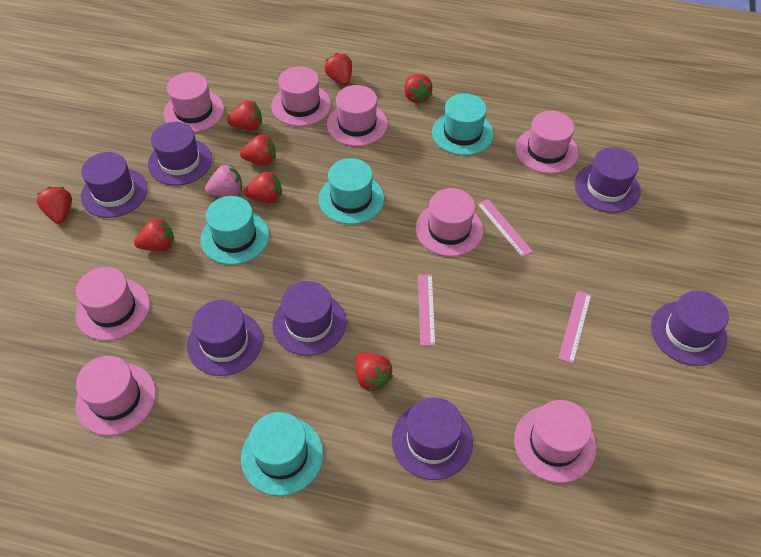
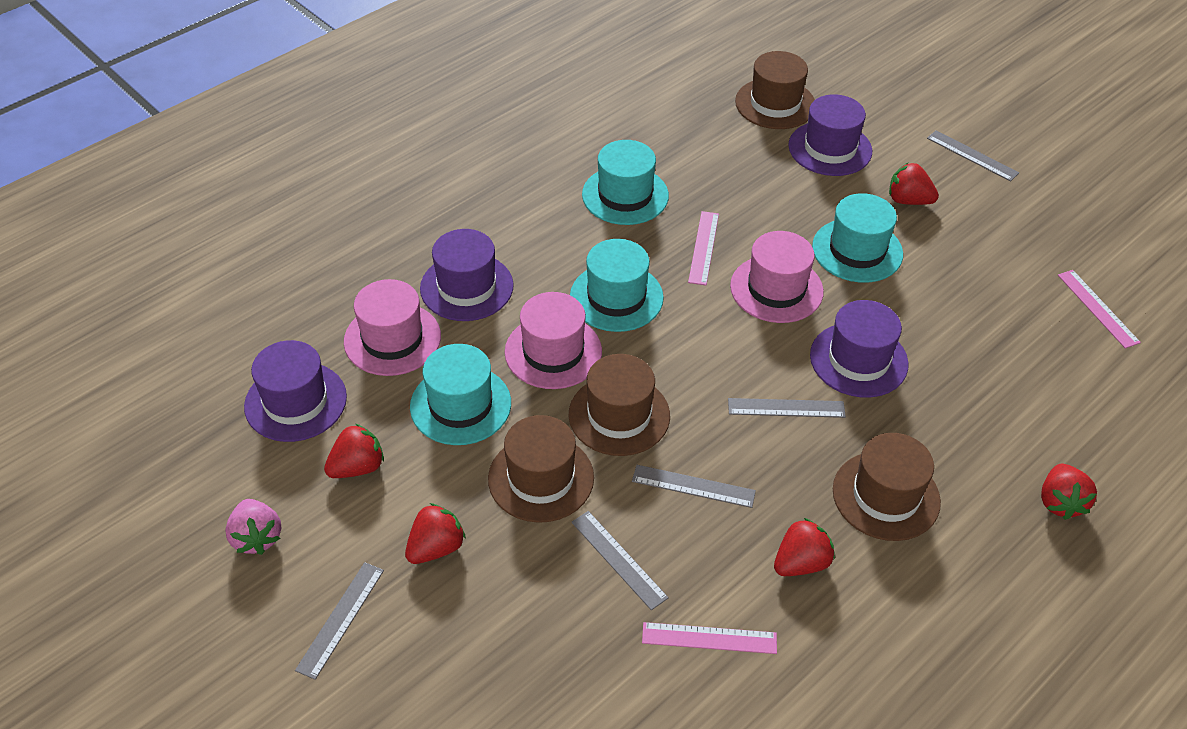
brown hat: none = 0 -> [488,415,594,523] [569,354,670,456] [735,51,815,129] [833,433,941,541] = 4
grey ruler: none = 0 -> [295,562,384,680] [571,511,669,610] [632,465,756,508] [728,398,846,418] [927,130,1019,182] = 5
pink hat: [75,267,150,341] [76,356,156,436] [164,72,224,133] [271,66,331,126] [327,85,388,146] [415,188,483,257] [514,400,596,483] [515,111,578,174] = 8 -> [344,279,441,376] [504,292,602,389] [730,231,824,323] = 3
purple hat: [81,152,148,218] [148,122,212,186] [187,300,263,376] [272,281,346,356] [392,397,473,480] [575,147,640,213] [651,290,729,366] = 7 -> [244,340,347,442] [420,229,514,321] [788,94,872,176] [810,300,909,397] = 4
red strawberry: [37,187,72,224] [134,218,174,251] [227,100,262,130] [240,135,276,166] [244,171,282,203] [324,53,352,86] [355,352,393,392] [404,74,433,104] = 8 -> [324,424,384,478] [405,503,466,564] [774,518,835,576] [889,163,939,205] [1041,464,1097,520] = 5

